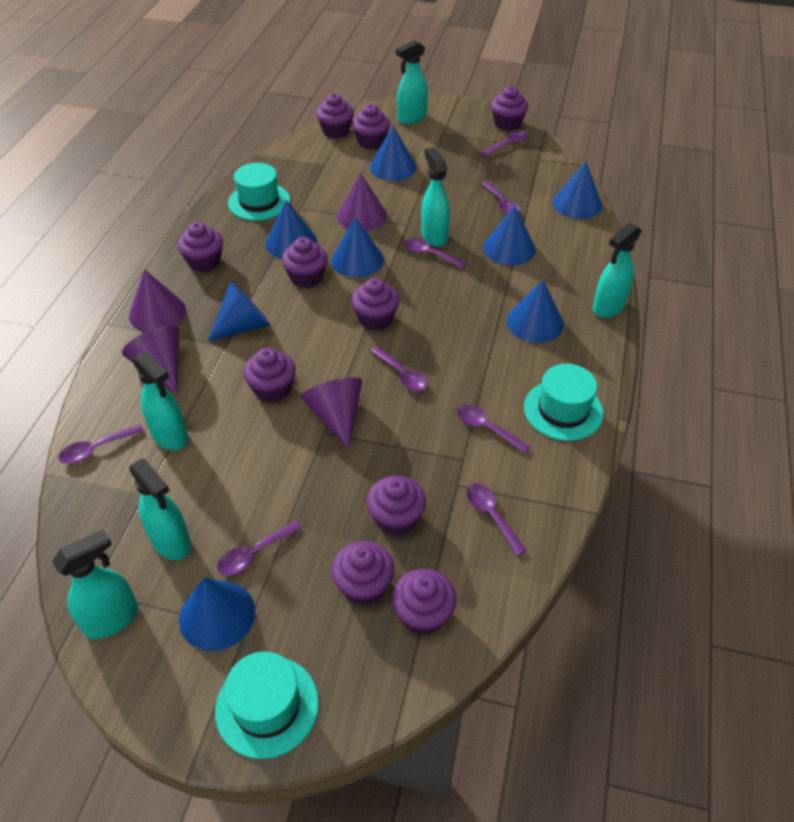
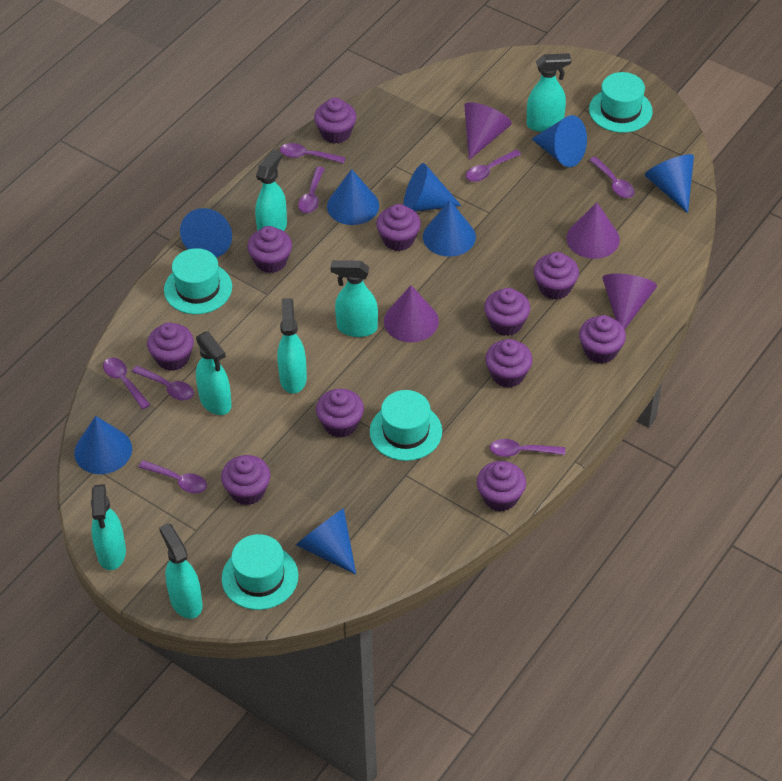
purple cupcake: [178,222,223,272] [244,348,296,403] [282,237,328,288] [316,94,354,139] [331,541,395,605] [351,278,399,331] [352,104,390,150] [367,476,426,536] [392,569,456,635] [491,86,528,131] = 10 -> [147,323,194,371] [221,455,270,505] [247,226,292,273] [314,98,356,144] [316,389,364,438] [376,204,421,251] [477,461,526,512] [484,288,530,336] [485,339,533,388] [534,252,579,300] [579,315,626,364] = 11
turquoise hat: [215,652,319,759] [228,163,290,221] [524,364,603,441] = 3 -> [164,248,232,314] [221,534,298,610] [370,390,442,461] [589,72,653,133] = 4
turquoise spray bottle: [52,529,138,639] [129,459,191,560] [132,350,188,450] [396,40,428,124] [421,147,450,247] [593,223,642,318] = 6 -> [91,484,126,570] [159,523,203,619] [196,332,232,415] [255,149,287,231] [277,298,307,394] [330,260,378,337] [527,53,571,132] = 7

